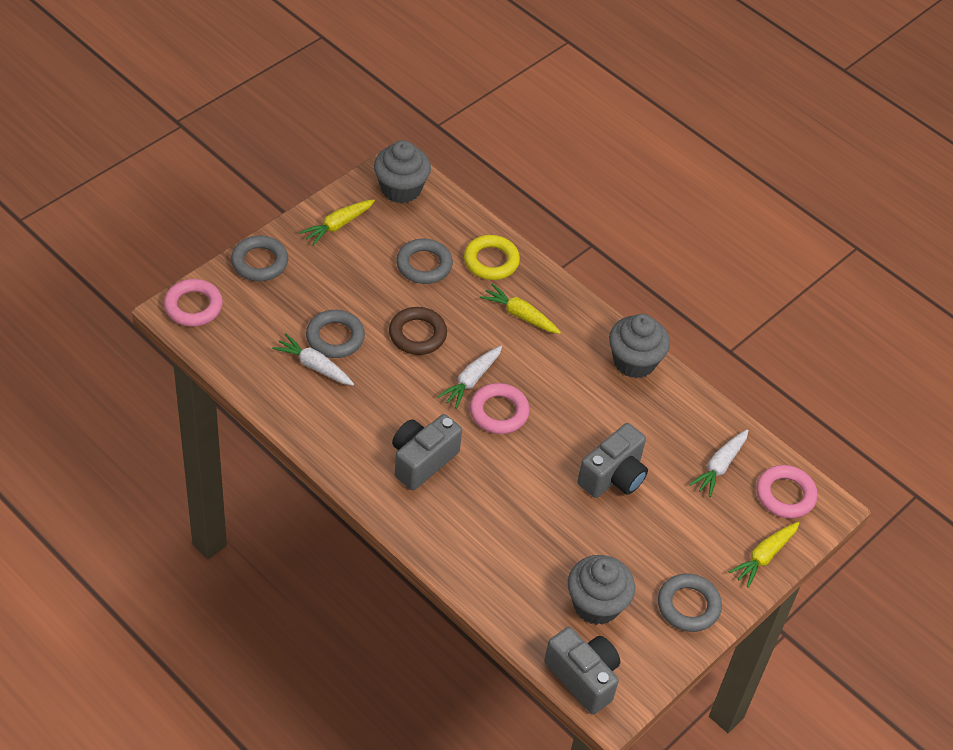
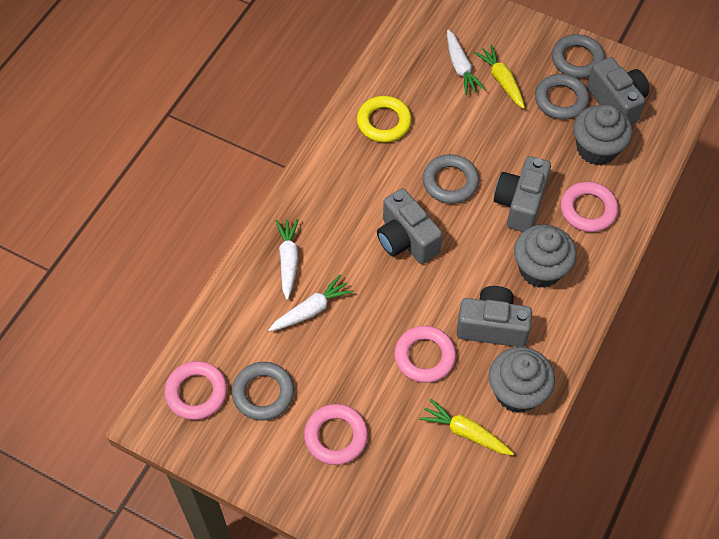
brown ring: [389,307,447,355] = 1 -> none = 0
grey camera: [392,414,462,490] [544,627,620,714] [577,423,648,498] = 3 -> [377,188,442,264] [456,286,532,347] [494,156,551,232] [587,57,649,125] = 4
pink ring: [164,279,223,327] [470,383,530,434] [757,465,817,518] = 3 -> [165,361,227,420] [304,404,368,465] [394,326,456,383] [561,182,618,232] = 4
yellow carrot: [300,199,375,246] [480,284,561,334] [729,522,799,588] = 3 -> [419,398,514,455] [474,45,525,109] = 2

